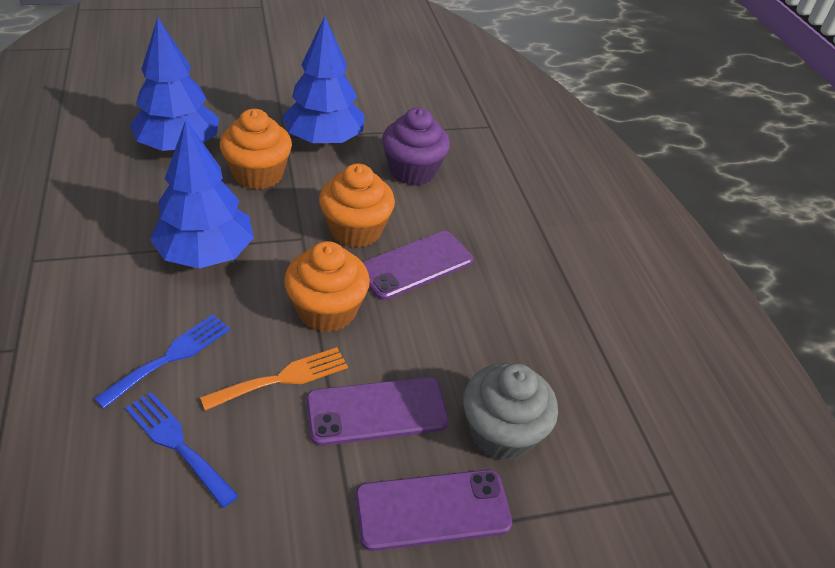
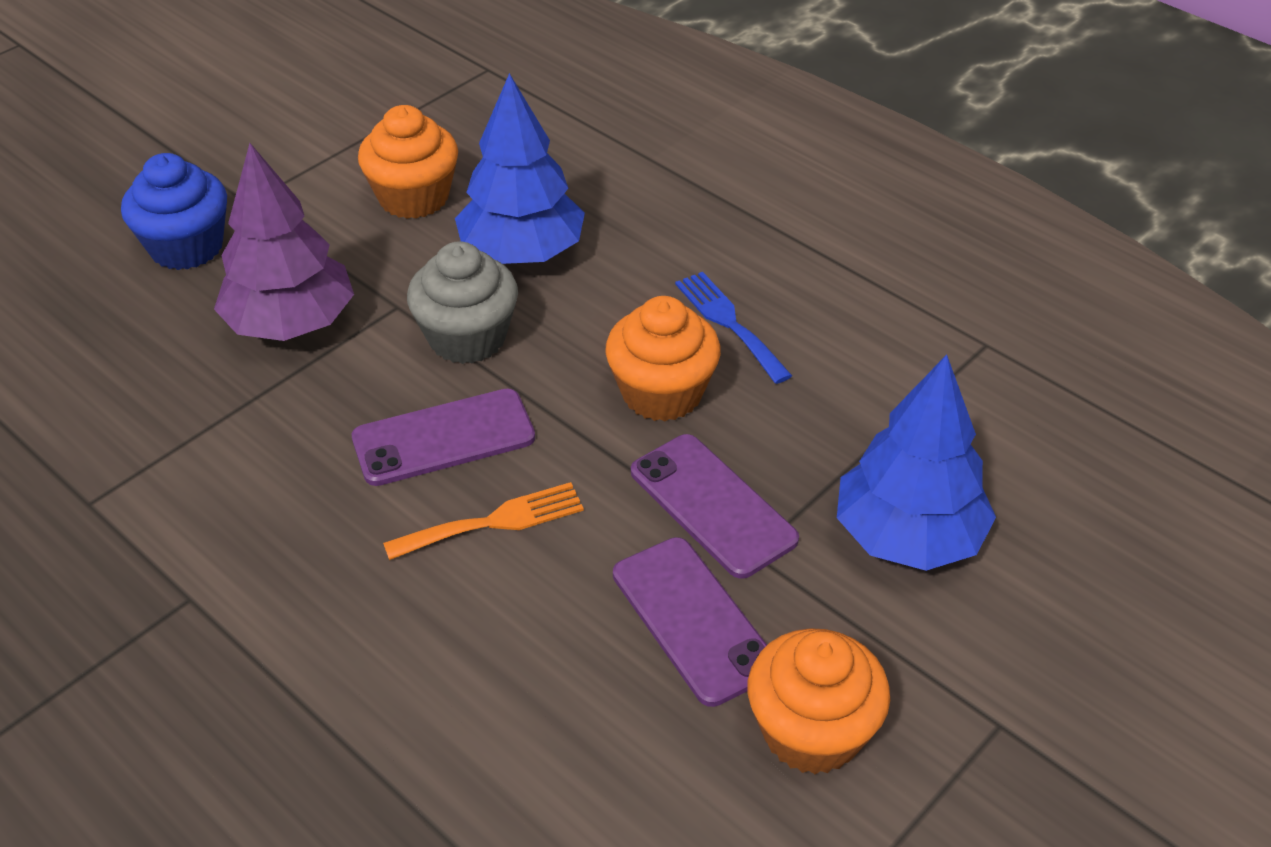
blue cupcake: none = 0 -> [121,153,227,270] = 1
blue fork: [94,315,230,409] [125,392,239,508] = 2 -> [675,272,792,384] = 1
blue tree: [130,17,219,151] [150,120,254,268] [282,16,365,146] = 3 -> [455,73,585,264] [837,354,996,571] = 2
purple cupcake: [382,107,450,186] = 1 -> none = 0
purple tree: none = 0 -> [214,143,354,341] = 1

